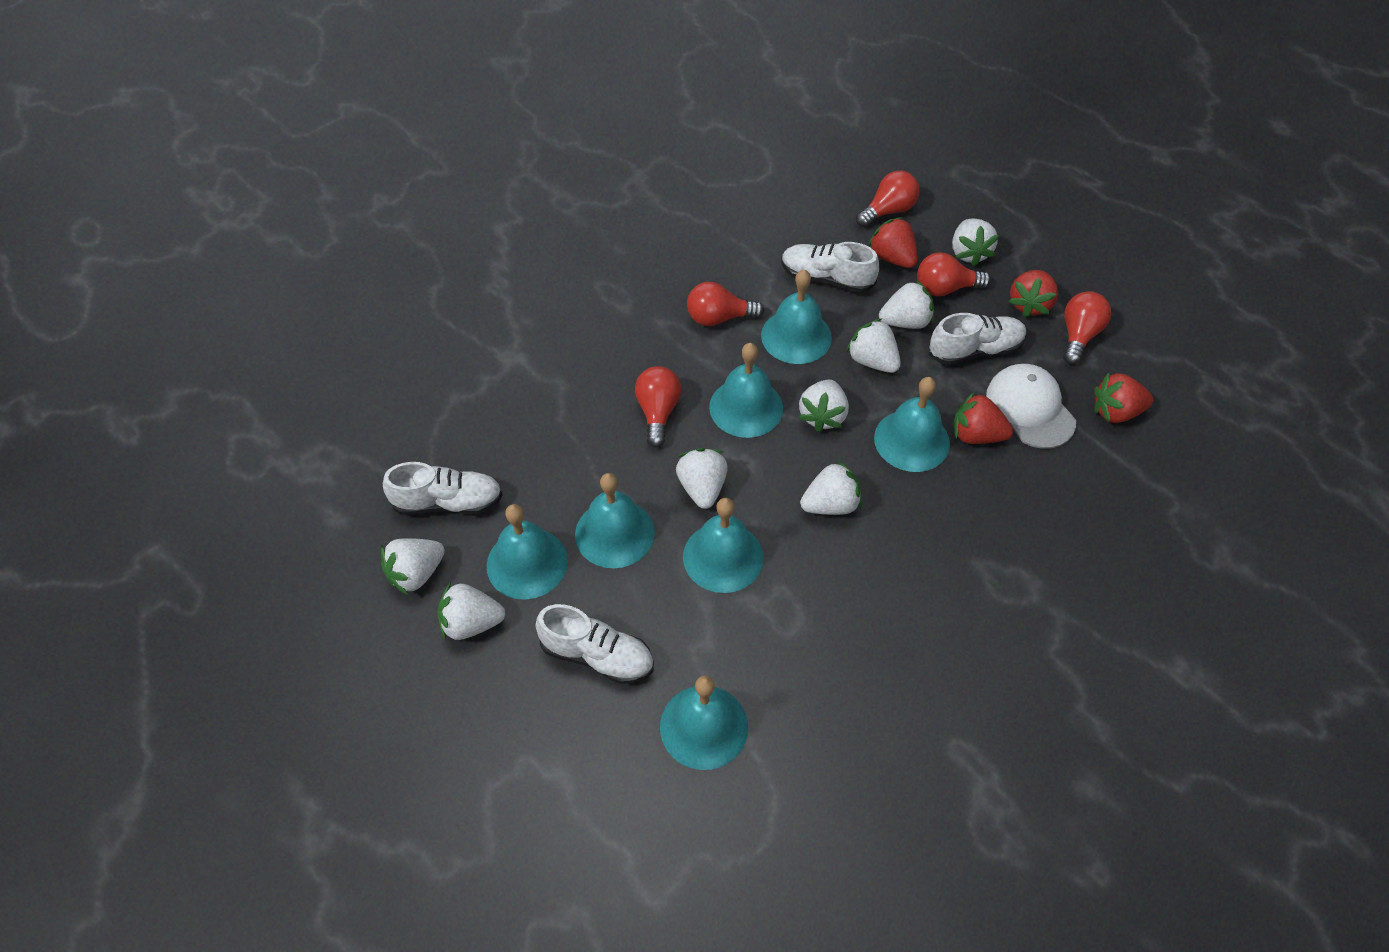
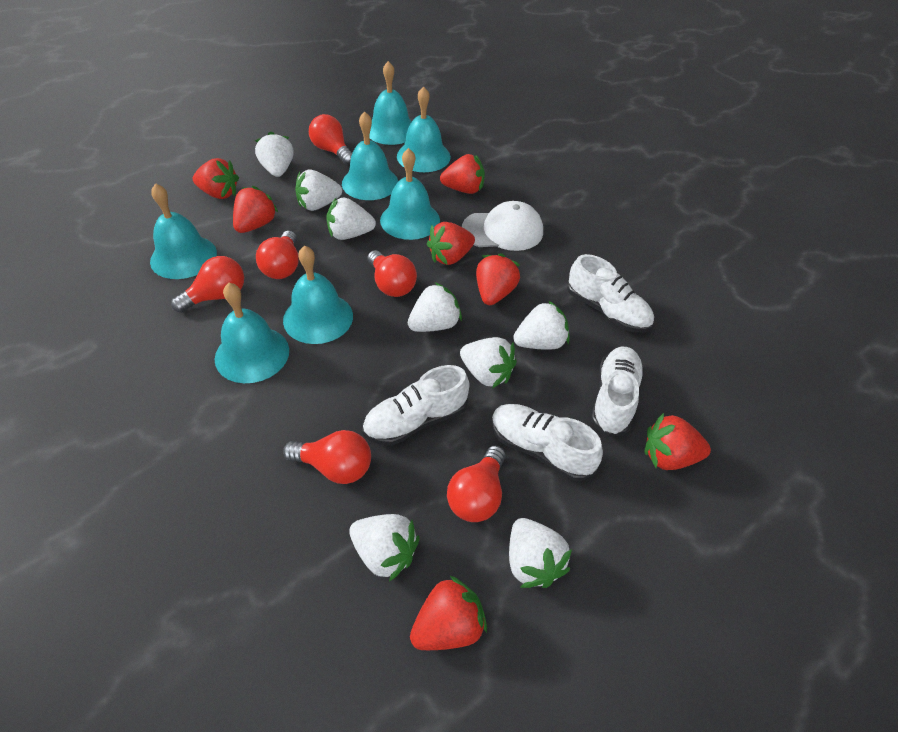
red light bulb: [635,366,681,448] [687,282,764,326] [856,171,919,227] [917,252,991,296] [1063,291,1111,364] = 5 -> [171,256,244,313] [256,231,299,279] [283,430,371,484] [309,114,352,165] [367,250,417,297] [447,446,506,522] = 6
red strawberry: [868,217,918,268] [953,392,1013,444] [1008,270,1058,318] [1094,372,1153,423] = 4 -> [193,158,239,199] [233,186,278,233] [410,576,487,650] [427,222,475,265] [440,154,485,194] [476,253,520,305] [645,413,711,470] = 7

